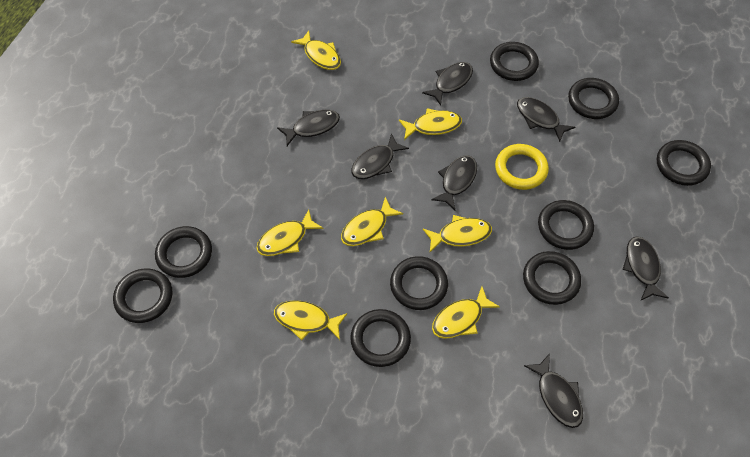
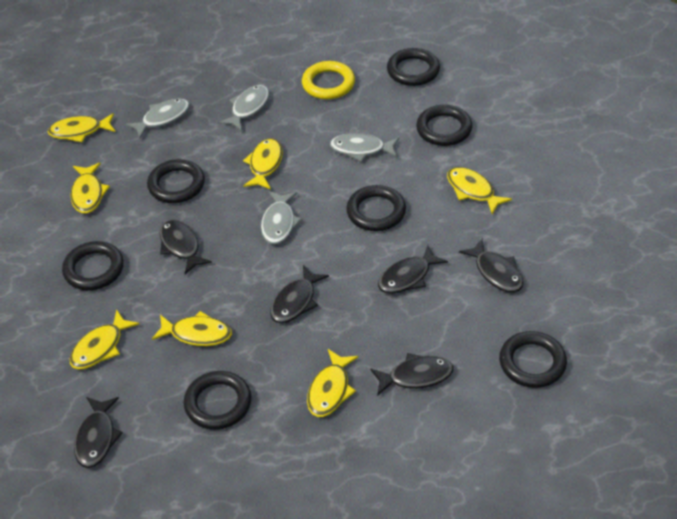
black fish: [277,110,340,146] [352,134,409,179] [422,62,473,106] [431,155,477,210] [517,97,575,142] [524,353,583,428] [622,236,669,301] = 7 -> [74,397,123,468] [159,219,212,274] [270,265,329,323] [370,353,453,396] [378,245,448,294] [459,238,524,292] = 6
black ring: [113,268,172,323] [155,226,212,278] [350,309,411,367] [390,256,448,310] [490,42,539,81] [523,251,581,305] [538,200,594,250] [568,78,619,119] [657,140,711,186] = 9 -> [62,241,124,290] [147,159,205,203] [184,371,251,430] [346,185,406,231] [387,48,440,86] [416,105,472,146] [499,331,567,388] = 7
grey fish: none = 0 -> [125,98,190,138] [219,85,269,131] [261,191,302,245] [330,133,399,162] = 4

